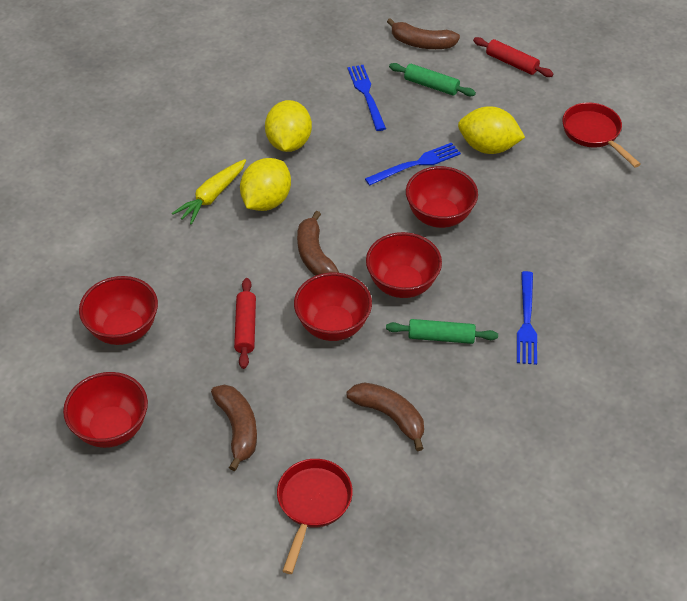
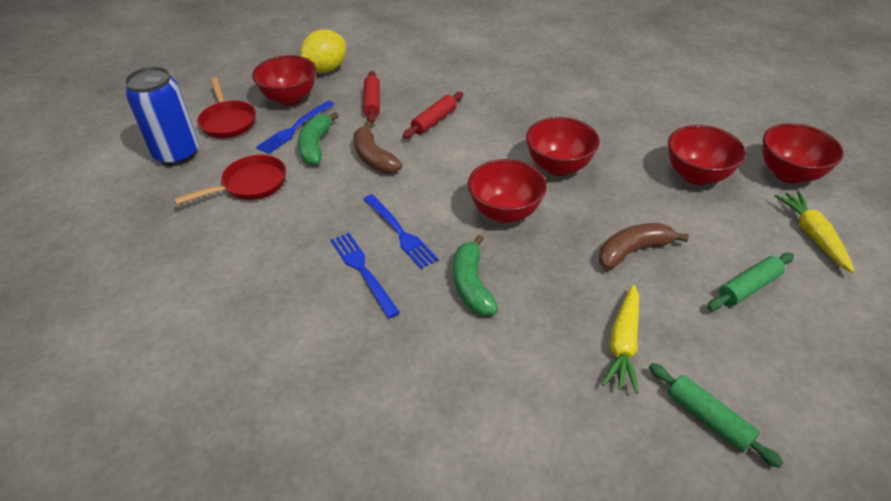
blue can: none = 0 -> [125,66,199,166] = 1
brown banana: [211,385,257,471] [297,211,339,276] [346,382,424,451] [387,18,460,49] = 4 -> [354,122,402,173] [599,223,689,269] = 2
green banana: none = 0 -> [298,112,339,166] [453,235,498,316] = 2
yellow carrot: [172,159,246,225] = 1 -> [602,285,639,394] [774,191,855,273] = 2
yellow lemon: [240,158,291,211] [265,100,312,152] [458,106,525,154] = 3 -> [300,29,346,73] = 1

